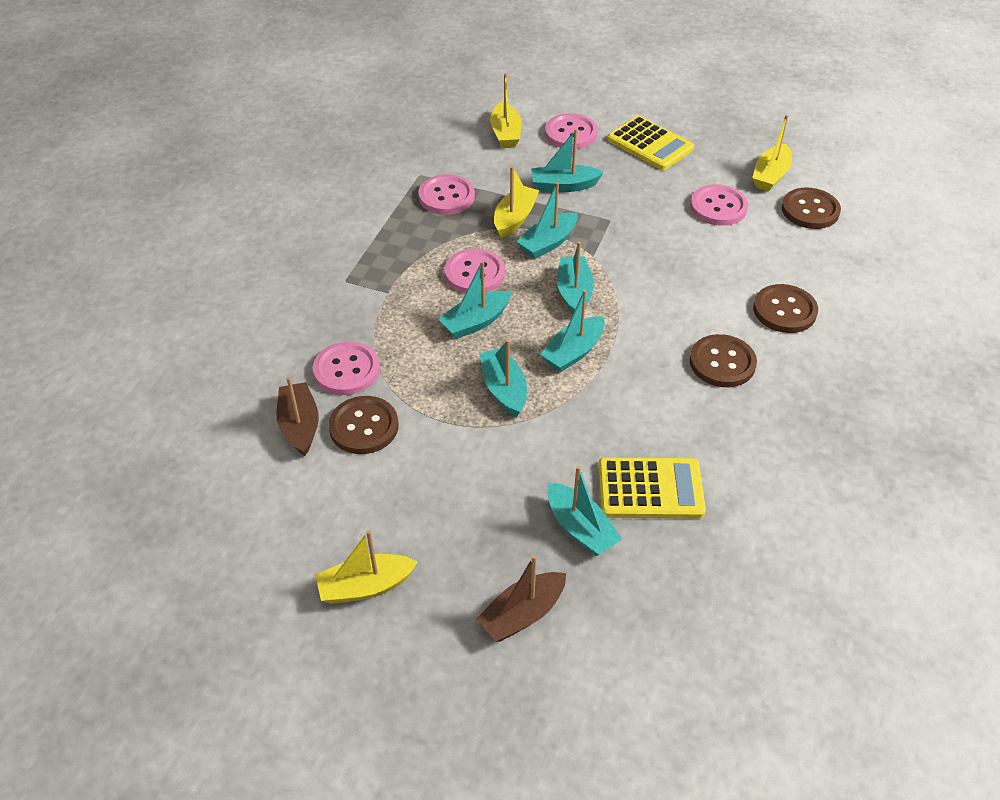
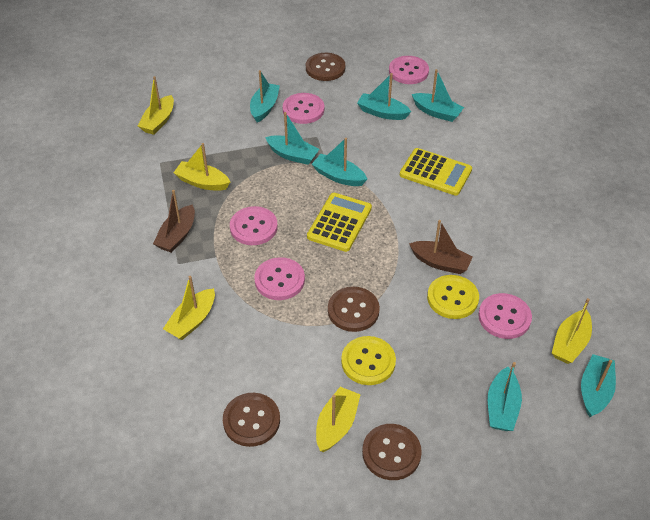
yellow boat: [315,530,418,604] [490,73,522,148] [494,166,539,238] [752,115,792,192] = 4 -> [138,76,174,135] [163,276,215,340] [173,143,230,191] [316,387,361,452] [552,298,592,364] = 5
yellow button: none = 0 -> [341,336,396,385] [427,275,479,319] = 2

